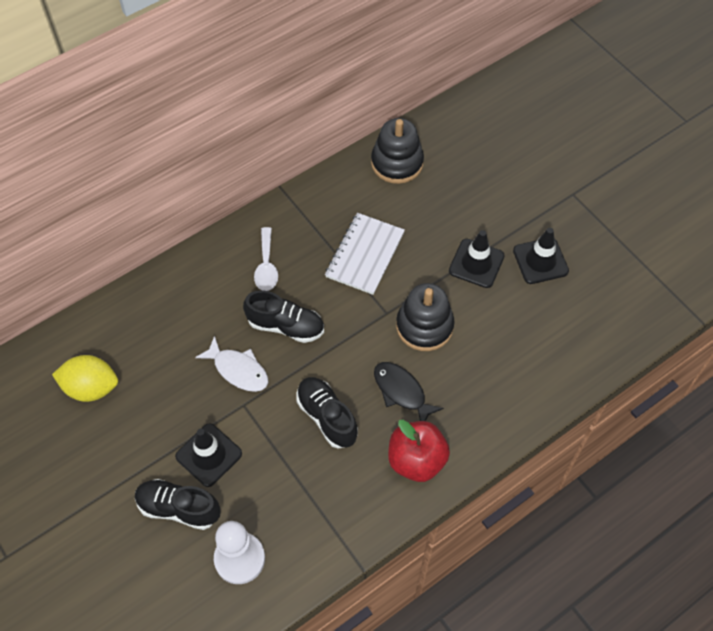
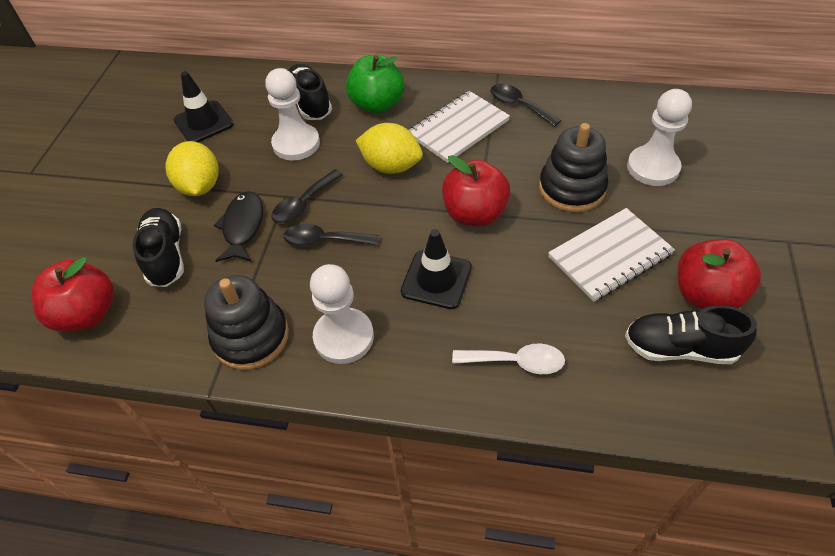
black spoon: none = 0 -> [271,169,343,224] [284,223,379,247] [491,84,561,127] = 3
black traffic cone: [175,423,242,487] [449,230,505,288] [513,228,569,284] = 3 -> [173,71,234,142] [401,229,472,309] = 2
green apple: none = 0 -> [346,55,404,114] = 1
red apple: [388,420,450,482] = 1 -> [31,257,114,332] [442,155,510,226] [678,239,761,309] = 3
white fish: [195,336,268,392] = 1 -> none = 0
white notebook: [325,213,405,295] = 1 -> [409,91,510,163] [548,208,675,302] = 2
white pawn: [214,521,265,584] = 1 -> [265,68,320,161] [310,264,374,364] [627,89,692,186] = 3
yellow lemon: [52,355,118,402] = 1 -> [165,141,219,196] [356,123,423,174] = 2

